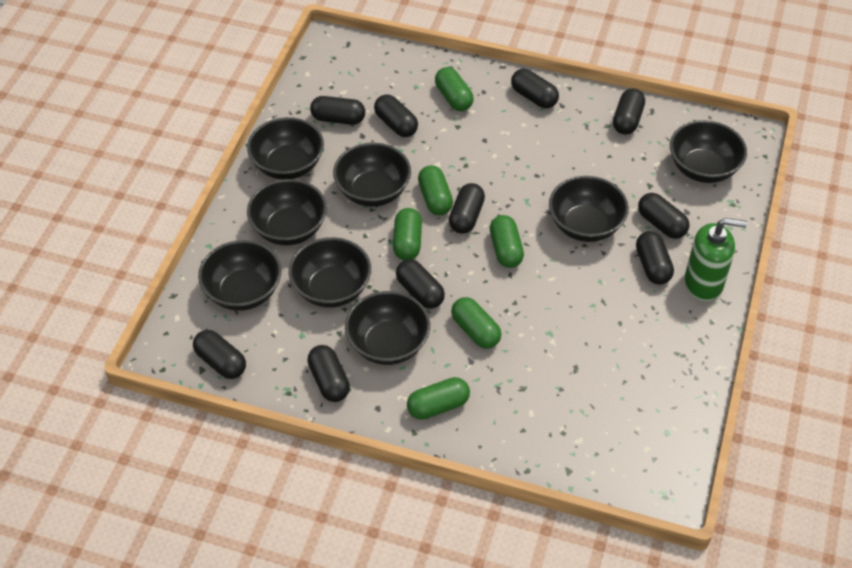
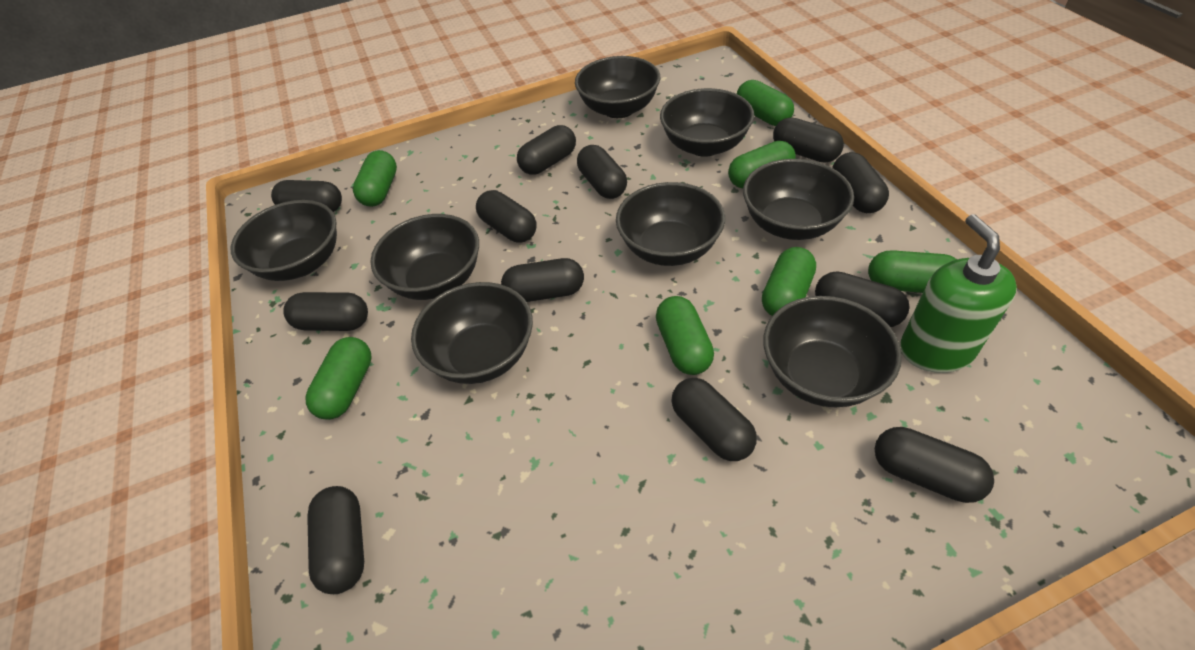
black capsule: [193,330,246,379] [307,345,350,402] [310,96,365,125] [374,94,418,137] [396,259,445,309] [449,183,485,234] [511,69,559,108] [613,88,645,135] [636,231,674,285] [638,193,689,239] = 10 -> [271,180,342,212] [283,292,368,331] [307,486,364,594] [476,190,537,243] [501,258,584,302] [517,125,576,175] [577,145,627,199] [671,378,757,461] [773,117,844,163] [815,271,910,327] [833,152,889,213] [875,427,994,503] = 12
green capsule: [393,208,422,260] [407,377,470,420] [418,165,453,215] [435,67,474,111] [451,297,501,349] [490,215,524,268] = 6 -> [306,337,372,420] [353,150,397,207] [656,296,714,375] [728,141,796,188] [737,80,794,126] [762,247,816,316] [868,250,957,293] = 7

